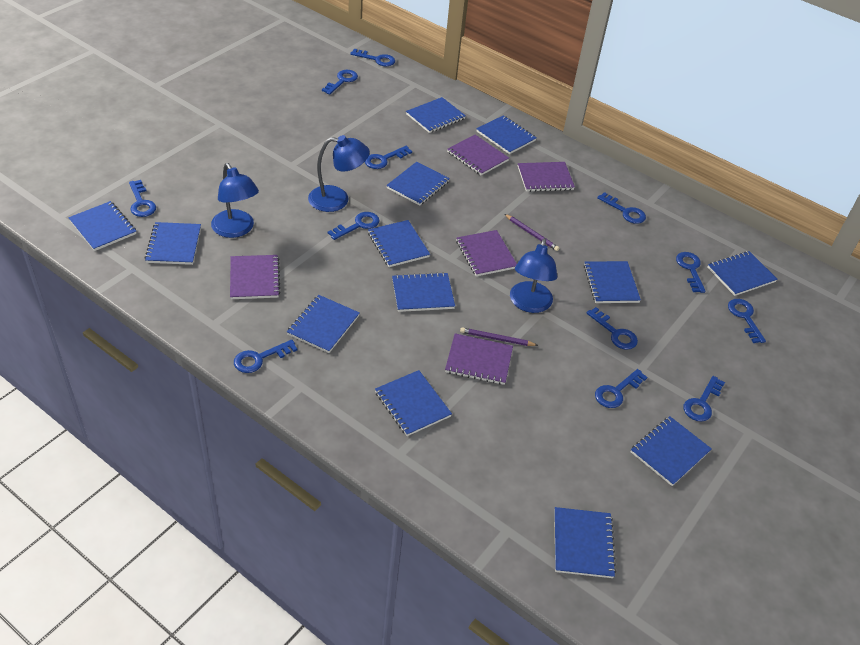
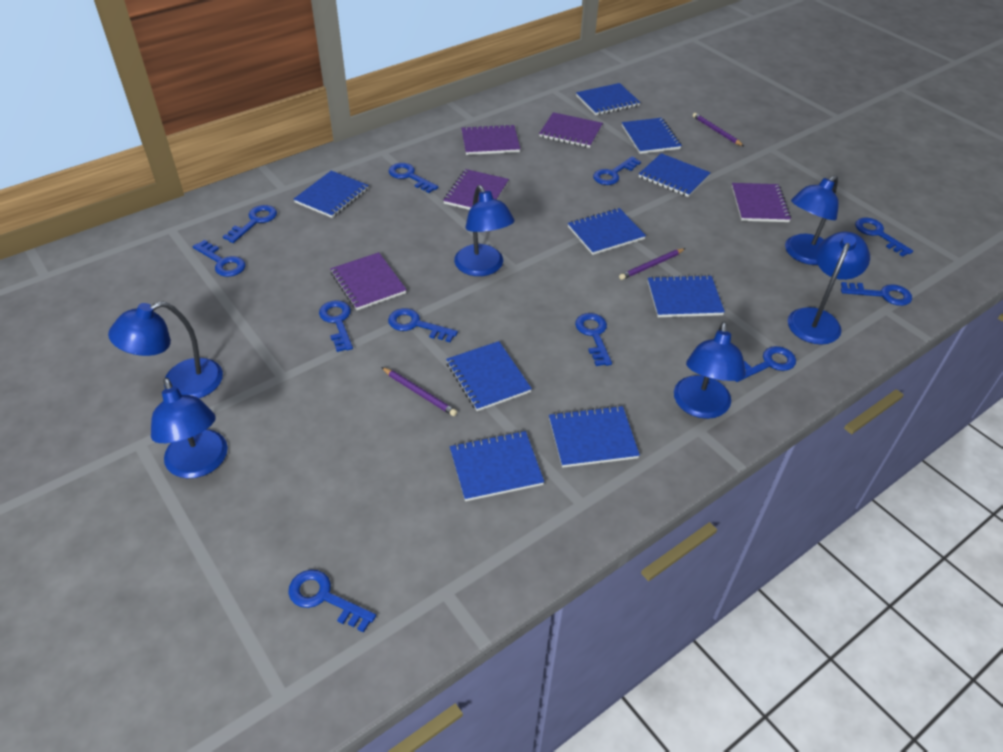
blue key: [129,180,156,217] [234,340,298,373] [322,70,358,95] [328,212,380,240] [350,49,395,66] [365,146,412,169] [586,307,638,350] [595,369,647,408] [597,192,646,224] [676,252,706,293] [683,376,725,421] [728,299,766,343] = 12 -> [193,240,246,277] [223,205,277,243] [288,570,376,633] [319,300,353,352] [388,308,458,342] [389,163,439,193] [575,313,612,366] [593,157,641,185] [736,346,796,382] [841,282,912,306] [855,218,913,257] = 11
blue lamp: [211,163,259,238] [308,135,370,212] [510,238,557,313] = 3 -> [108,301,223,398] [151,378,228,478] [454,185,515,276] [674,321,746,419] [785,175,839,265] [788,232,870,345] = 6
blue notebook: [68,201,136,251] [145,222,201,265] [287,295,360,353] [368,220,430,267] [375,370,452,436] [386,162,450,206] [392,272,455,312] [406,97,466,133] [476,115,536,154] [554,507,616,578] [584,261,641,303] [631,416,712,486] [707,251,778,296] = 13 -> [294,171,369,218] [446,341,532,411] [450,431,544,501] [549,405,640,468] [568,208,646,255] [576,83,640,115] [622,118,682,154] [639,153,711,197] [648,275,725,317] = 9
purple pencil: [460,327,538,346] [504,214,559,251] = 2 -> [381,367,457,416] [619,248,685,280] [693,113,744,146] = 3

